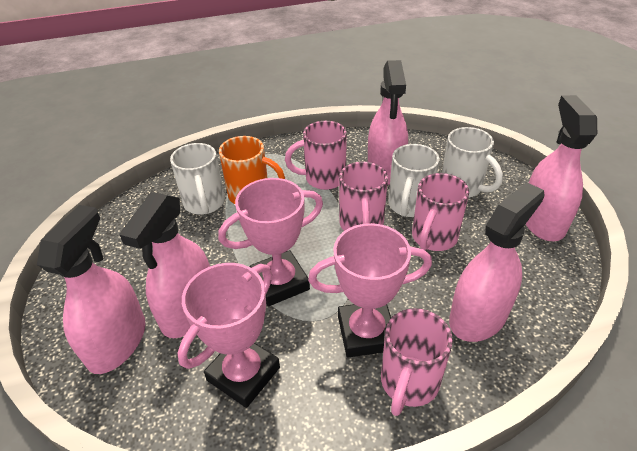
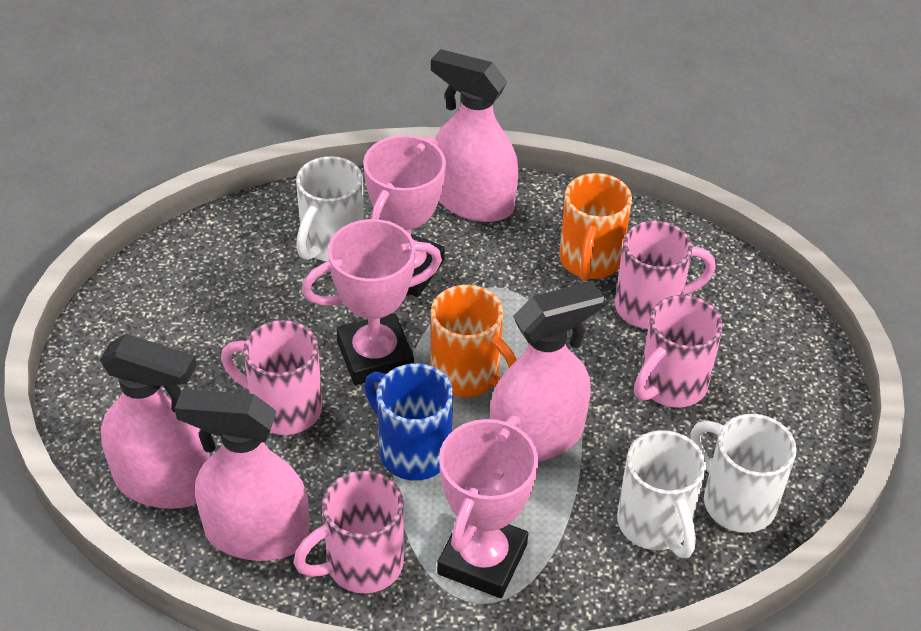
blue mug: none = 0 -> [364,364,453,480] = 1
orange mug: [219,136,285,204] = 1 -> [431,285,517,397] [559,173,632,281] = 2
pink spray bottle: [37,205,145,374] [119,192,210,338] [368,60,408,185] [449,182,545,342] [526,95,597,241] = 5 -> [100,334,210,509] [175,389,309,561] [431,49,518,222] [490,281,605,462] = 4

